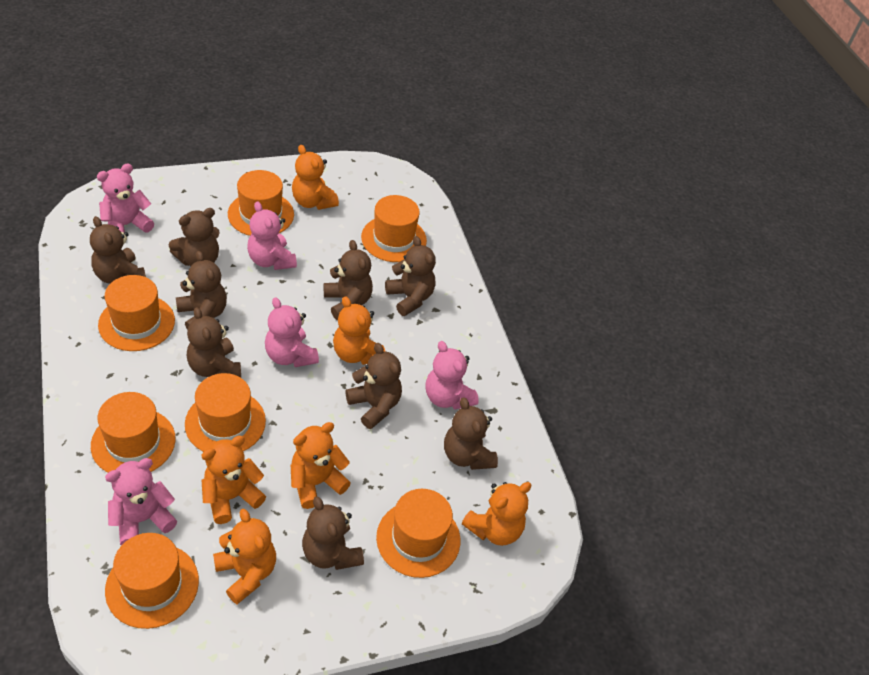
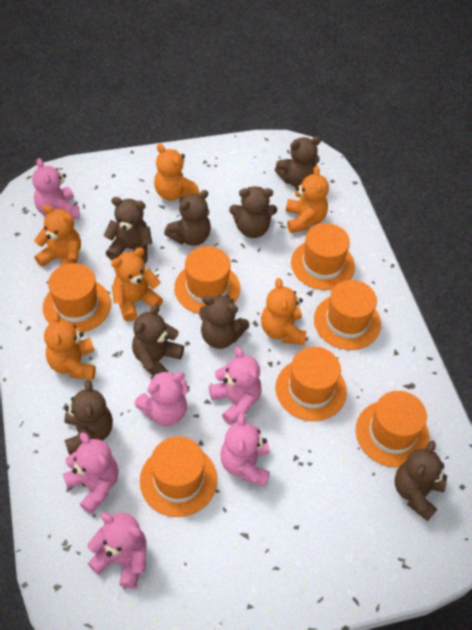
brown teddy bear: [90,216,146,284] [169,208,220,266] [176,251,227,330] [187,307,241,378] [302,496,364,570] [324,240,373,320] [345,343,402,429] [385,236,436,316] [444,397,498,470] = 9 -> [64,380,113,455] [103,197,152,264] [132,304,184,376] [164,190,211,246] [199,295,250,349] [229,186,277,238] [275,136,321,187] [395,441,447,521] = 8
pink teddy bear: [97,163,154,233] [105,458,177,545] [247,201,297,270] [265,297,319,367] [425,341,479,410] = 5 -> [32,158,80,219] [63,432,119,514] [87,513,146,589] [135,370,188,426] [209,347,262,425] [220,413,270,487] = 6

